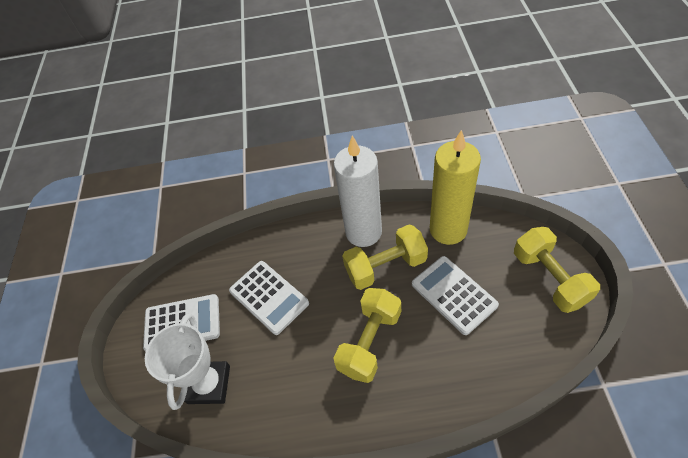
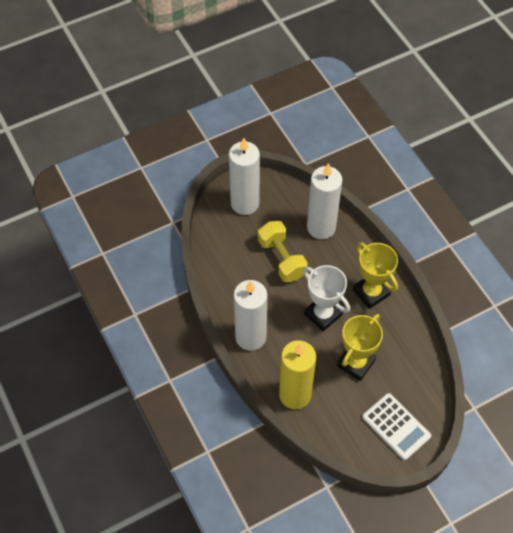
white calculator: [143,294,220,351] [229,261,309,335] [412,256,499,335] = 3 -> [362,393,431,460] = 1
white candle: [334,136,382,247] = 1 -> [229,138,260,215] [233,280,267,351] [307,163,342,239] = 3
yellow dumbbell: [333,288,401,383] [342,225,428,290] [514,227,600,313] = 3 -> [258,221,308,282] = 1
yellow trophy: none = 0 -> [337,314,383,381] [353,242,398,309] = 2

